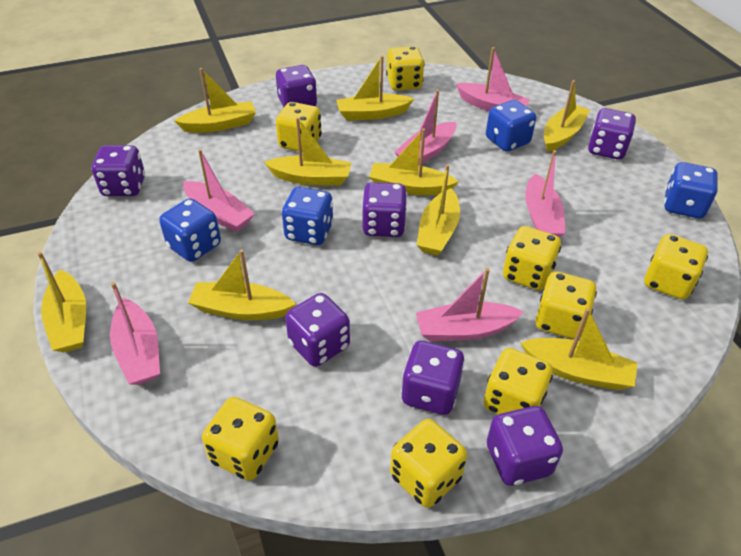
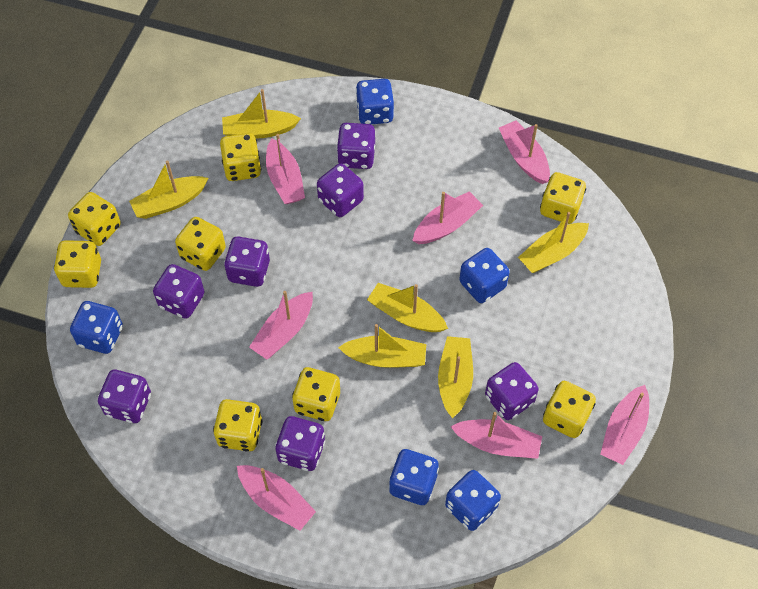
blue dice: [159,198,221,262] [282,187,334,245] [486,100,536,152] [664,162,718,218] = 4 -> [70,301,123,354] [356,79,394,125] [389,449,439,505] [445,470,501,531] [459,248,510,303] = 5
pink boat: [110,282,160,385] [183,149,255,232] [394,90,457,165] [416,268,524,341] [456,47,530,111] [525,150,566,237] = 6 -> [237,465,316,531] [249,291,313,360] [266,134,305,204] [412,191,483,244] [450,412,542,459] [499,120,550,184] [600,385,649,465] = 7
yellow boat: [38,252,86,352] [174,68,256,133] [188,249,296,320] [264,117,351,185] [336,56,414,120] [369,128,459,195] [417,164,460,256] [520,308,637,390] [544,80,590,152] = 9 -> [129,161,208,219] [222,89,301,139] [338,324,426,368] [367,283,448,332] [438,336,473,418] [518,212,589,273] = 6

